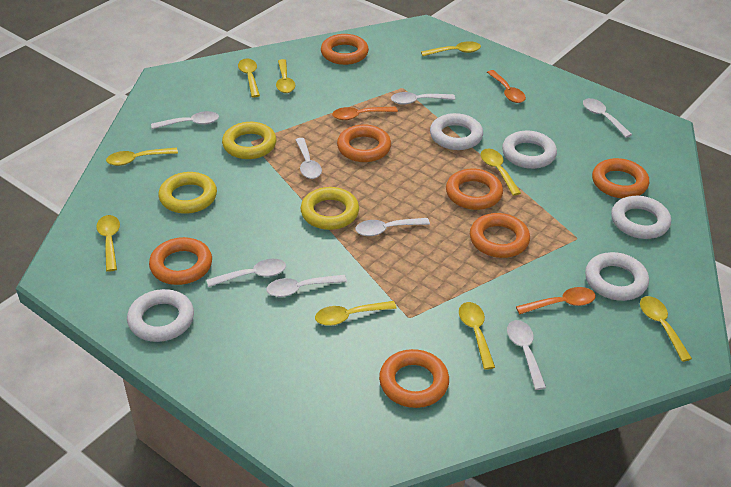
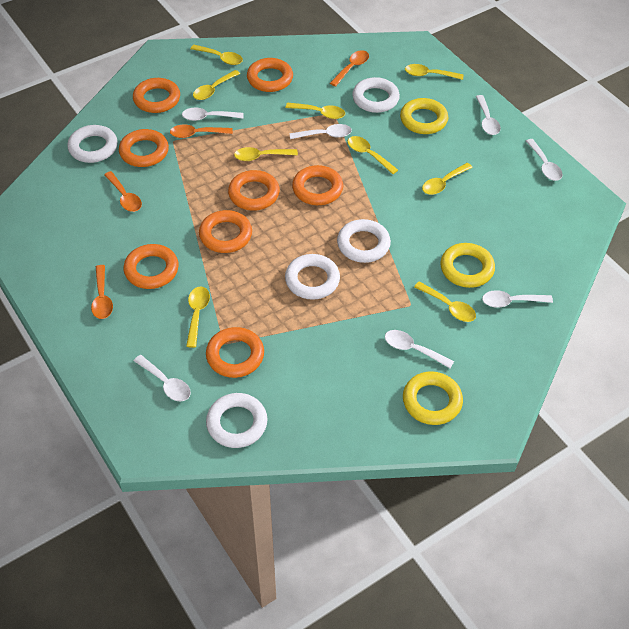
orange ring: [149,237,212,285] [321,34,369,65] [337,124,391,162] [379,349,449,408] [446,169,503,210] [470,213,530,258] [592,158,649,198] = 7 -> [119,129,169,167] [124,244,179,289] [133,78,180,113] [199,210,252,253] [206,327,264,378] [228,170,280,211] [247,58,293,92] [292,165,343,205] = 8
orange spoon: [332,107,398,120] [487,70,526,103] [516,287,596,314] = 3 -> [91,265,113,319] [104,171,142,212] [170,124,233,138] [330,50,369,87] = 4
white spoon: [151,111,219,129] [206,259,286,287] [266,275,347,297] [296,138,322,179] [355,218,430,236] [391,92,455,105] [507,320,546,390] [583,98,632,138] = 8 -> [134,355,191,402] [182,108,244,121] [290,124,352,139] [385,330,454,369] [476,95,501,135] [482,290,553,308] [526,139,563,181] = 7

